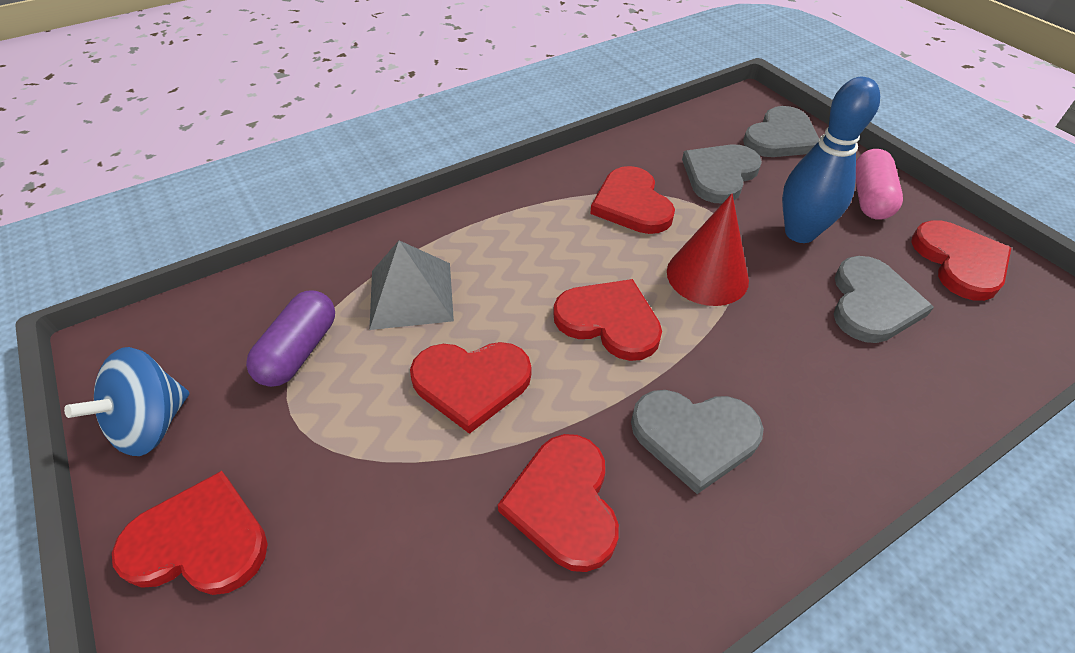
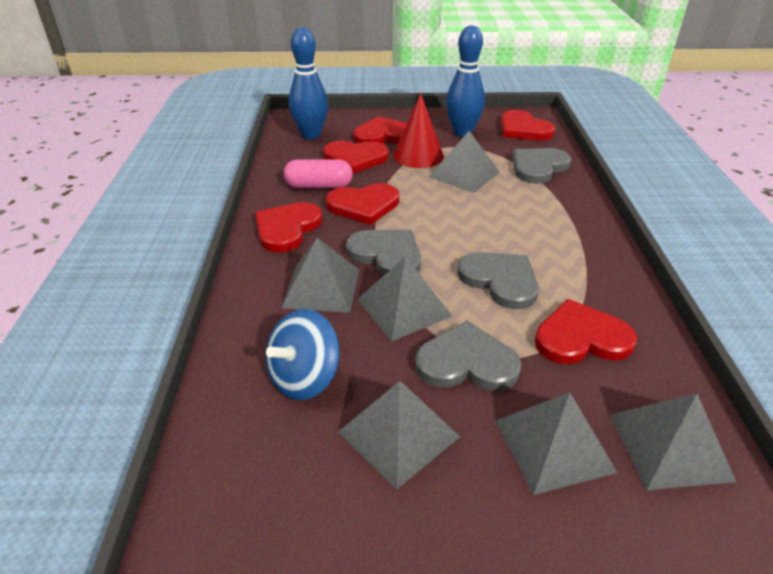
blue bowling pin: [782,77,880,243] = 1 -> [289,28,328,139] [446,26,485,137] = 2
grey pyramid: [369,240,454,330] = 1 -> [281,238,359,313] [338,381,460,489] [357,257,452,341] [430,131,500,193] [495,392,617,495] [610,393,736,490] = 6
purple capsule: [246,290,335,387] = 1 -> none = 0

